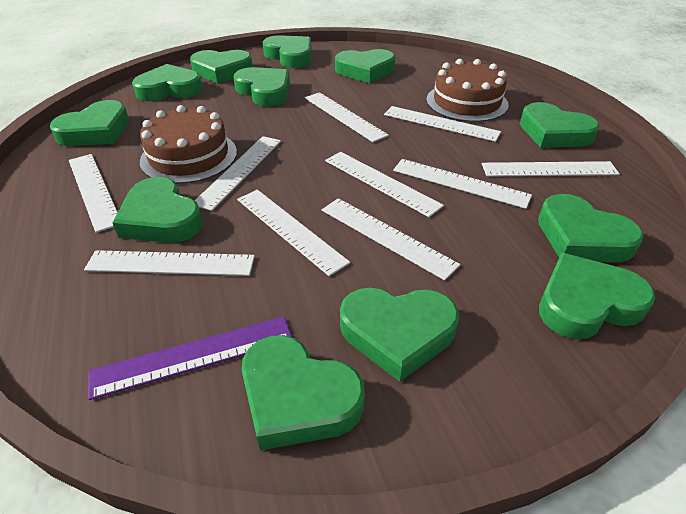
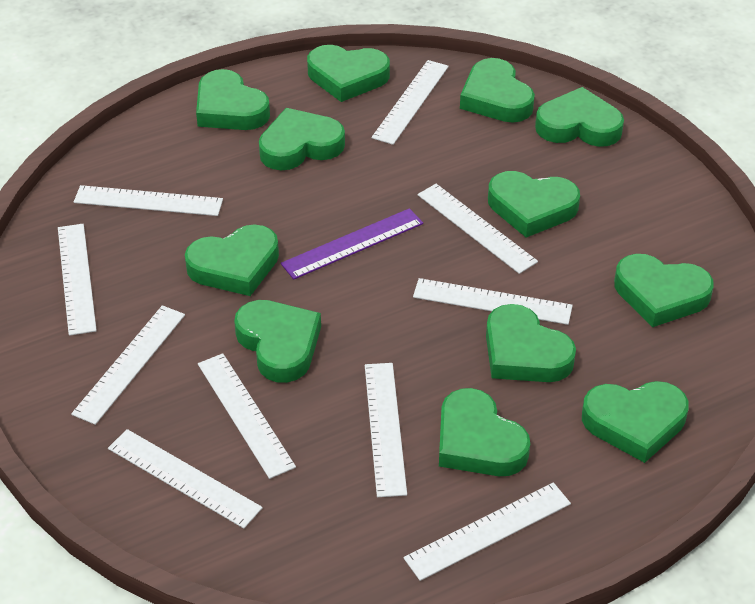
brown cake: [140,105,237,184] [426,59,509,122] = 2 -> none = 0

